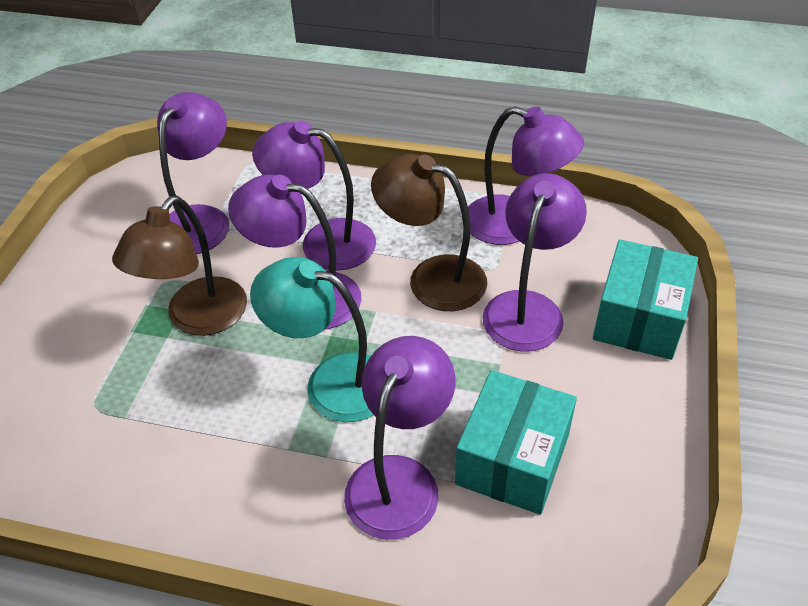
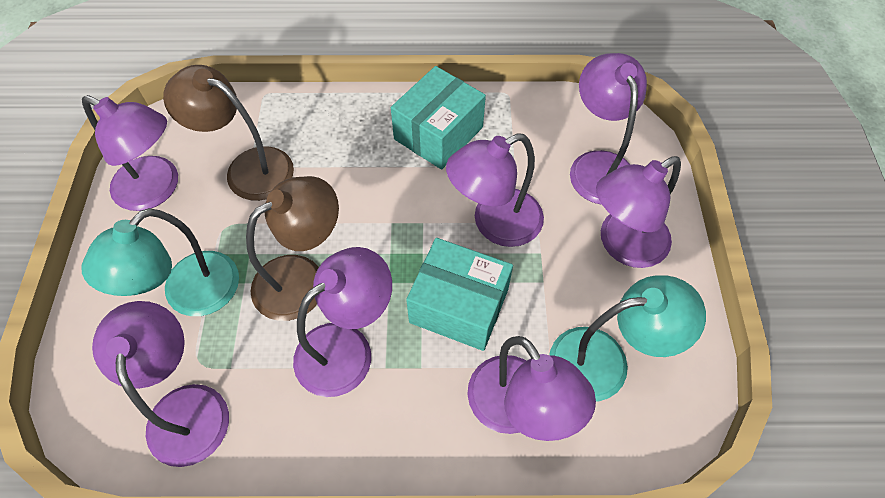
purple lamp: [157,92,229,254] [228,174,361,329] [252,120,376,271] [344,336,456,540] [468,106,584,245] [482,173,587,352] = 6 -> [82,95,178,211] [92,301,229,467] [293,247,392,397] [446,133,544,247] [468,336,596,441] [570,53,647,205] [596,156,681,268] = 7
turquoise lamp: [250,257,373,422] = 1 -> [81,208,239,316] [550,275,706,401] = 2

